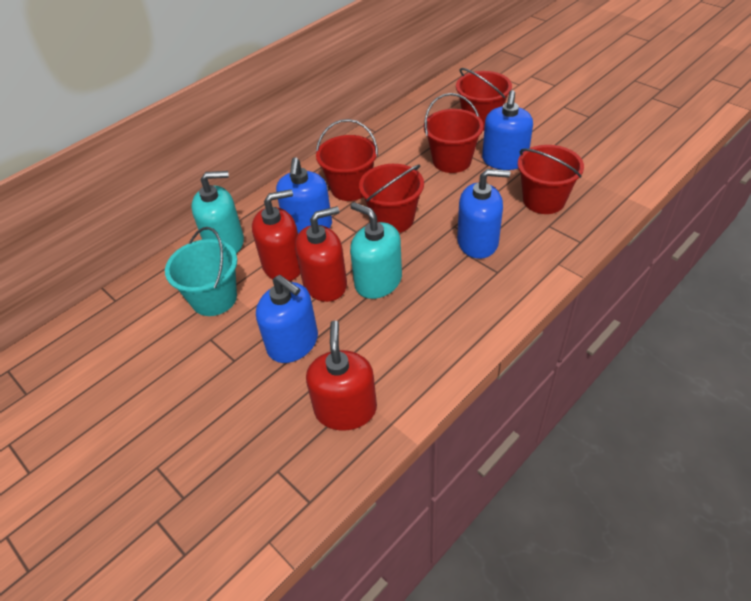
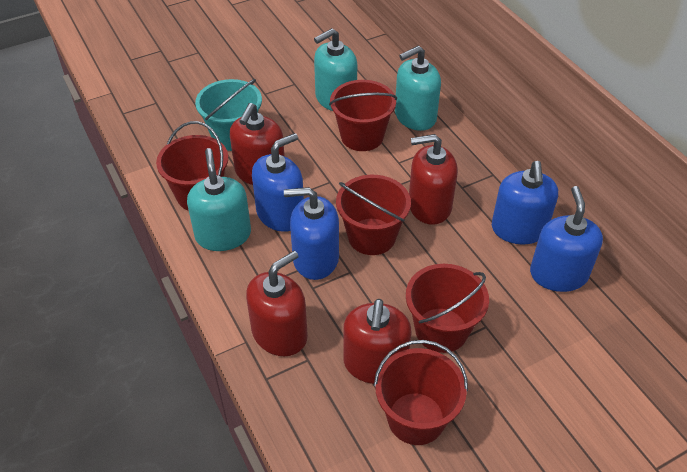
red soap dispenser: [252,189,301,281] [295,206,347,302] [306,320,377,430] = 3 -> [230,103,285,185] [246,251,308,356] [344,299,412,384] [409,134,458,225] = 4
turquoise soap dispenser: [191,171,244,253] [350,202,402,299] = 2 -> [187,148,251,251] [314,28,357,111] [395,46,441,131] = 3

